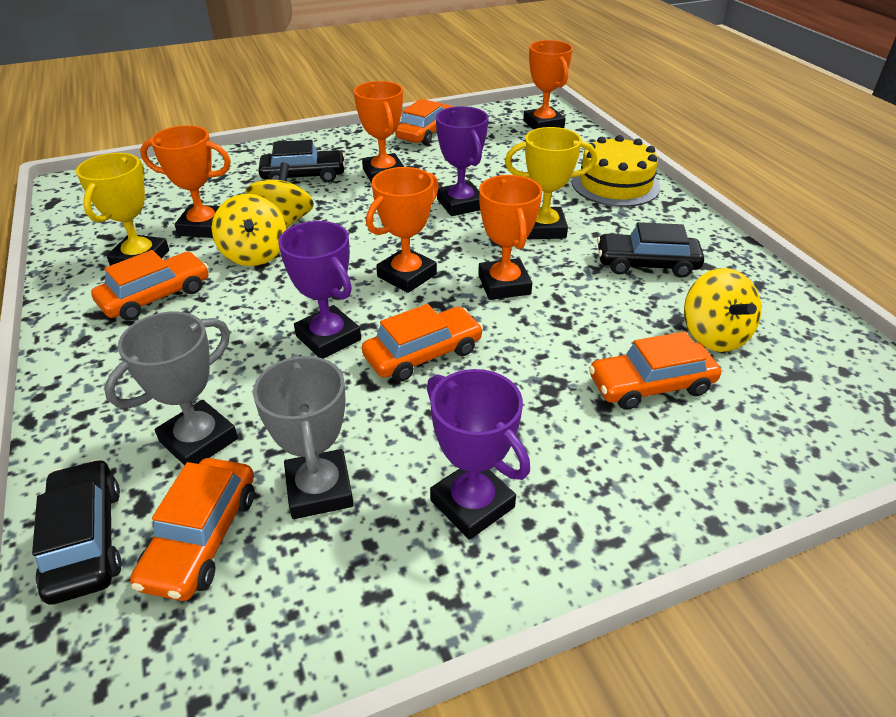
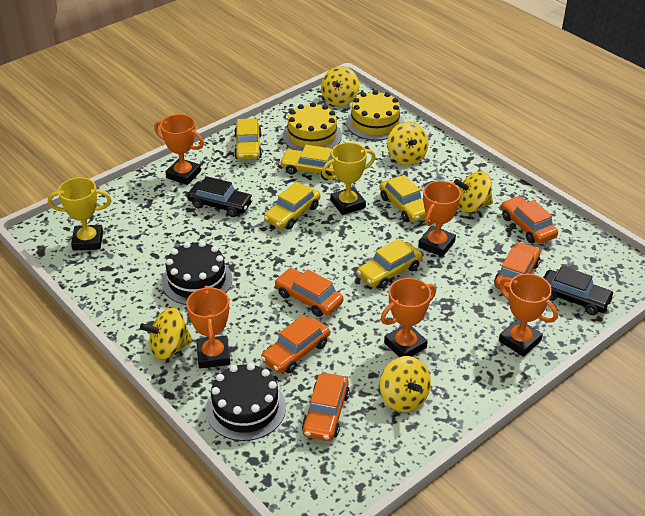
black cake: none = 0 -> [162,241,232,305] [206,363,286,441] = 2
black car: [32,459,122,605] [258,140,346,182] [597,222,704,278] = 3 -> [187,176,253,217] [543,266,615,315] = 2
grey trophy: [104,311,238,465] [253,354,354,519] = 2 -> none = 0
purple trophy: [278,221,361,359] [427,369,530,540] [436,106,489,216] = 3 -> none = 0
yellow cake: [572,135,660,207] = 1 -> [283,102,342,151] [346,90,404,140] = 2
yellow car: none = 0 -> [234,118,262,160] [264,182,320,229] [280,145,335,180] [357,239,423,289] [379,175,426,222] = 5
yellow spinning top: [212,194,286,266] [245,162,314,228] [684,268,761,352] = 3 -> [140,308,193,360] [321,66,359,106] [380,356,431,412] [387,122,428,165] [454,171,493,213] = 5

